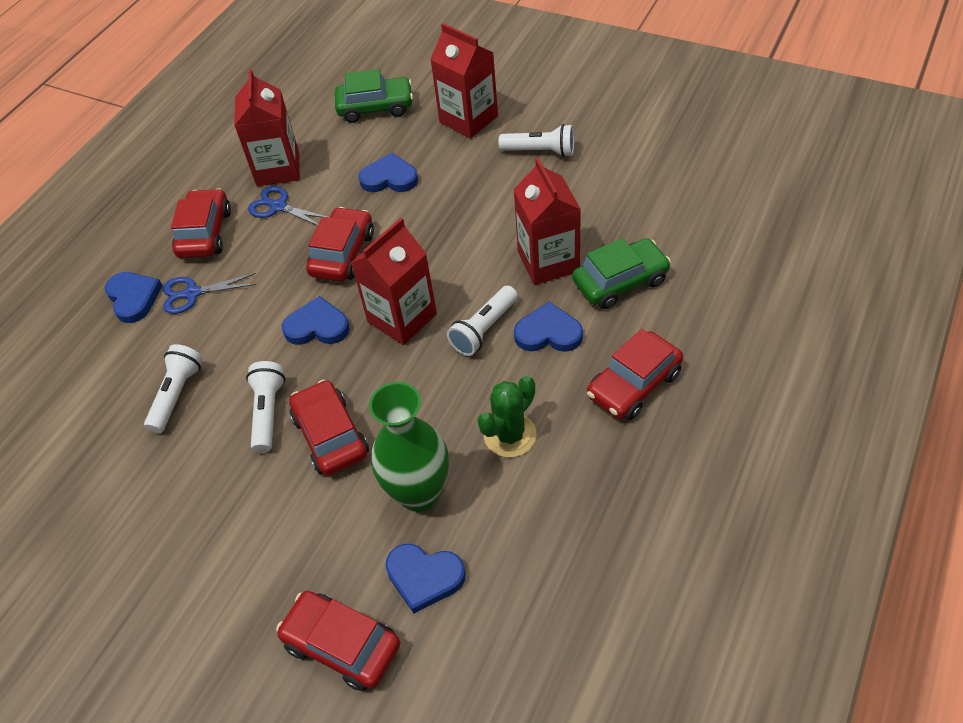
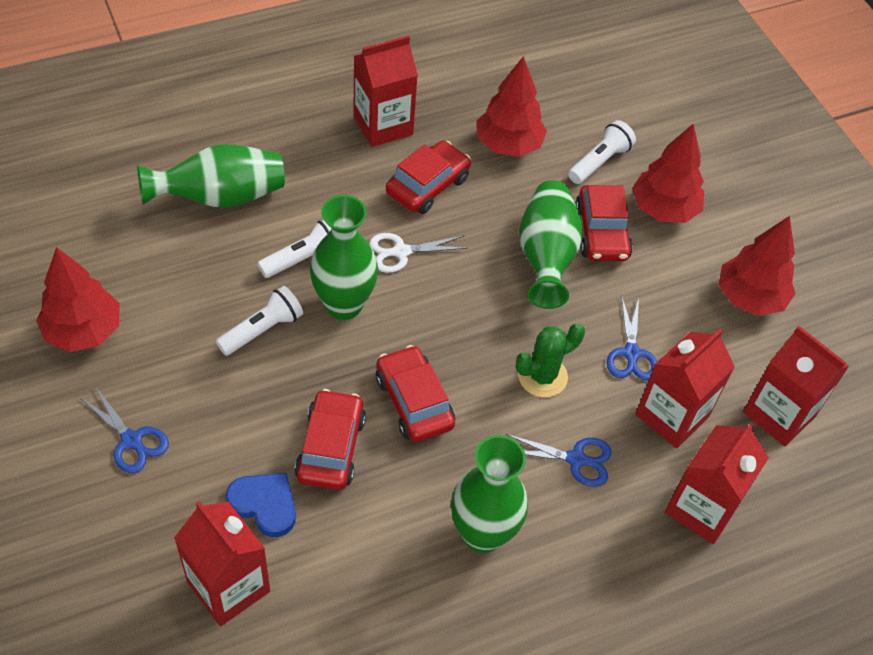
blue heart: [105,272,162,323] [282,296,350,345] [359,153,418,192] [385,544,466,614] [514,302,583,352] = 5 -> [226,473,296,537] = 1
blue scissors: [163,273,257,314] [248,186,327,226] = 2 -> [79,387,169,473] [506,434,612,487] [607,297,657,380] = 3
green car: [335,69,413,123] [572,238,671,309] = 2 -> none = 0
green vase: [369,382,449,512] = 1 -> [137,144,285,208] [310,195,378,320] [451,435,528,553] [519,180,583,309] = 4
red car: [171,188,231,258] [276,591,400,691] [289,380,369,476] [306,207,374,281] [587,329,683,420] = 5 -> [295,389,366,490] [376,345,455,442] [386,140,471,214] [575,185,633,261] = 4
red carton: [234,69,300,186] [351,218,437,345] [430,23,498,138] [513,158,581,285] = 4 -> [174,501,270,626] [353,35,418,147] [635,329,735,448] [665,422,769,544] [743,326,849,446] = 5
red tree: none = 0 -> [36,247,120,352] [477,56,547,157] [632,123,704,223] [719,216,796,316] = 4
white flashlight: [144,344,203,433] [246,361,285,453] [447,286,518,356] [498,124,574,157] = 4 -> [216,286,303,356] [258,220,332,278] [568,120,636,184] = 3
white scissors: none = 0 -> [369,233,468,273] = 1

